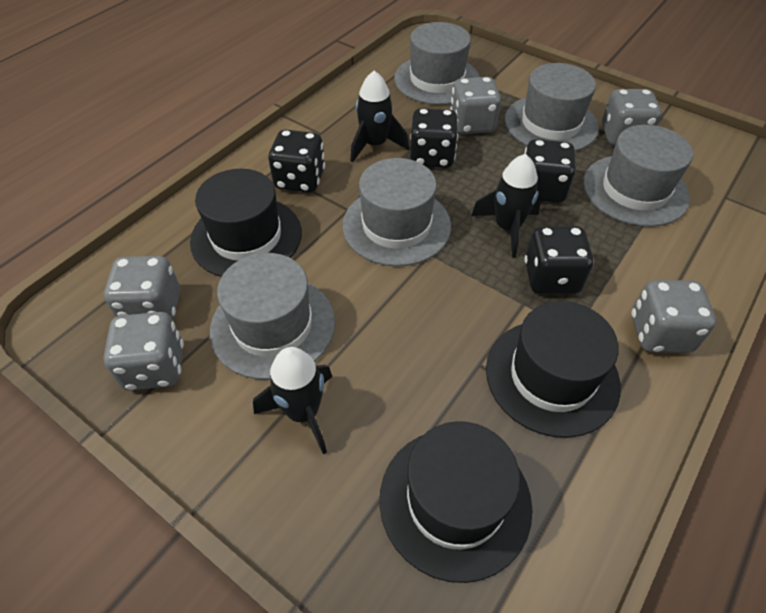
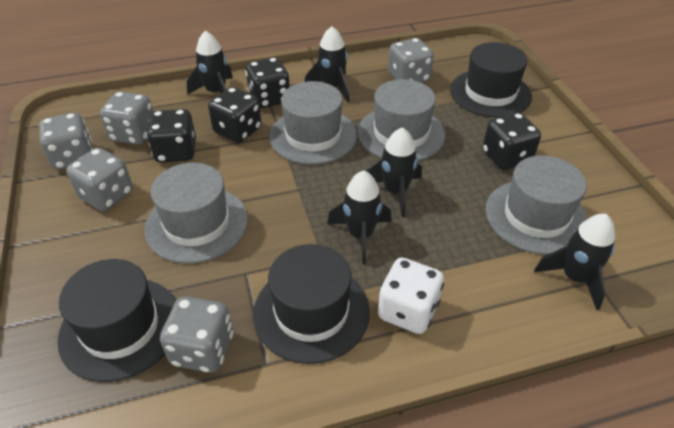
black rocket: [253,347,332,454] [351,71,409,163] [471,154,541,257] = 3 -> [187,31,233,95] [305,26,349,102] [327,171,392,265] [366,127,422,217] [534,214,615,310] = 5
grey hat: [210,253,335,380] [342,158,451,267] [394,22,480,105] [504,63,599,151] [583,125,693,227] = 5 -> [144,163,248,264] [269,81,357,165] [358,79,445,161] [486,156,588,255] = 4
white dice: none = 0 -> [378,257,444,334] = 1

